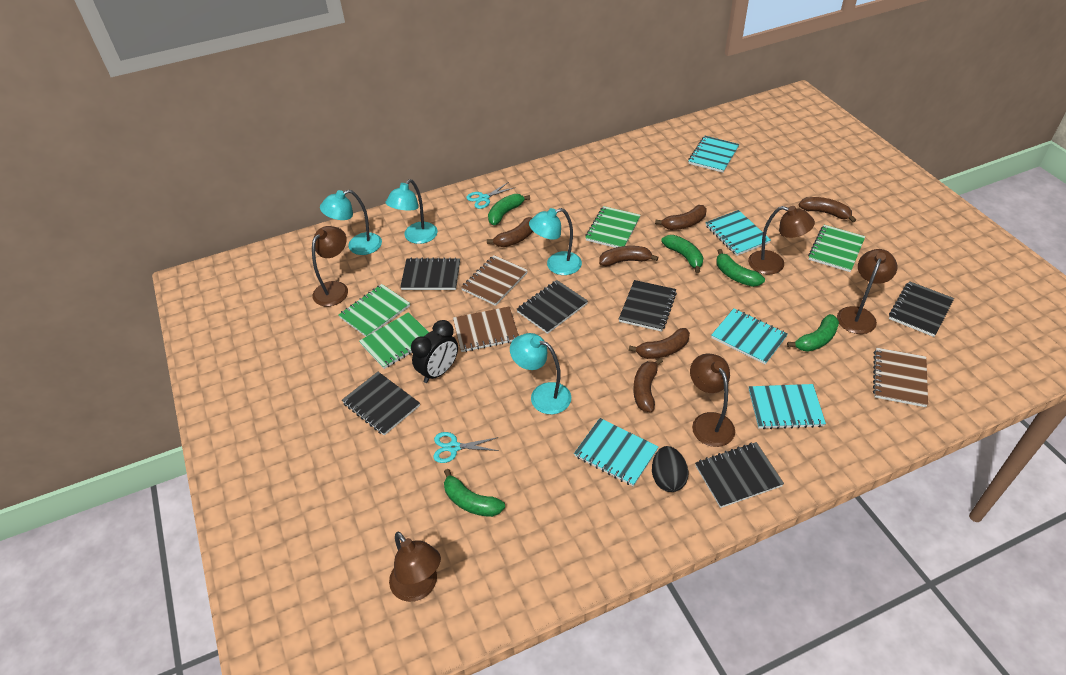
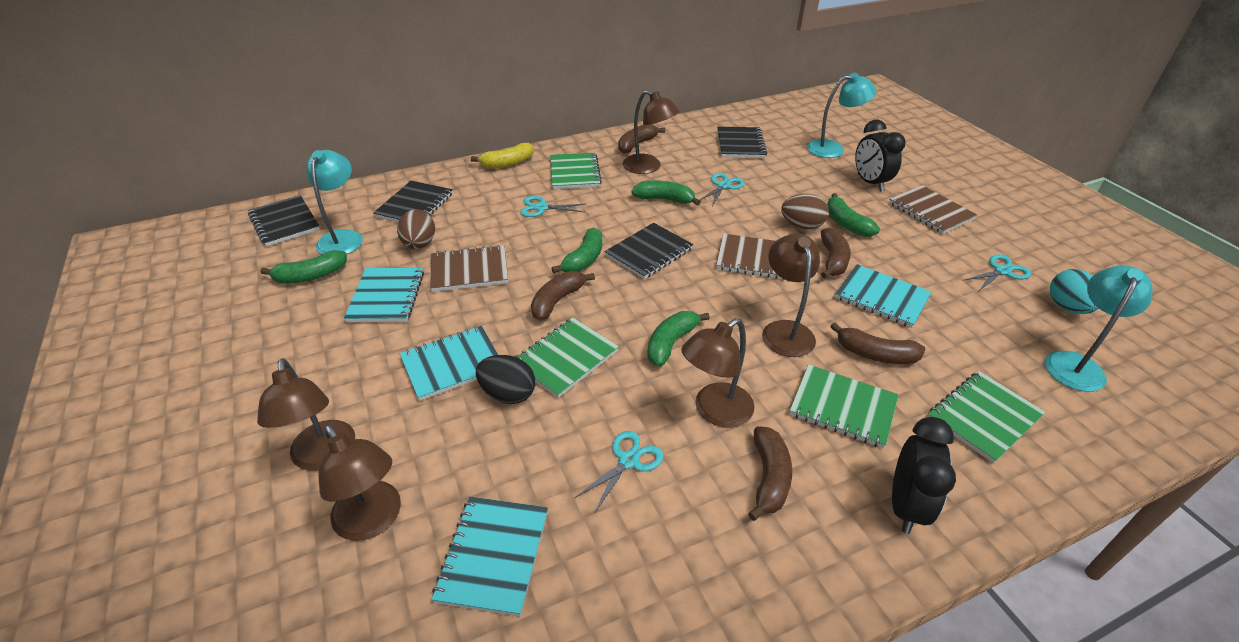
black clock: [411,320,458,383] = 1 -> [855,120,905,192] [892,417,956,534] = 2
black notebook: [342,372,420,436] [400,257,460,290] [516,280,588,334] [619,280,677,332] [695,442,784,508] [889,281,954,337] = 6 -> [248,195,320,247] [373,181,453,222] [605,223,693,279] [717,127,767,158] = 4
brown banana: [487,217,533,247] [599,246,659,267] [629,328,690,359] [633,358,663,412] [655,205,707,230] [799,197,856,222] = 6 -> [531,271,595,321] [618,124,665,154] [748,426,792,521] [821,228,851,278] [830,322,926,364] = 5
brown egg: none = 0 -> [397,209,435,249] [781,194,829,229] = 2
turquoise egg: none = 0 -> [1050,269,1099,314] = 1
turquoise lamp: [320,190,382,255] [386,179,438,244] [510,333,571,414] [529,208,582,275] = 4 -> [307,150,363,254] [807,73,877,158] [1045,266,1153,392] = 3
turquoise notebook: [574,418,658,486] [688,136,739,173] [705,210,771,256] [711,308,788,365] [748,384,826,429] = 5 -> [344,268,424,322] [400,326,498,401] [432,497,548,617] [835,264,932,328] = 4
turquoise scissors: [433,432,499,463] [466,183,515,209] = 2 -> [520,196,585,217] [575,431,663,512] [700,173,745,206] [963,254,1031,291] = 4
yellow banana: none = 0 -> [471,143,534,168] = 1

